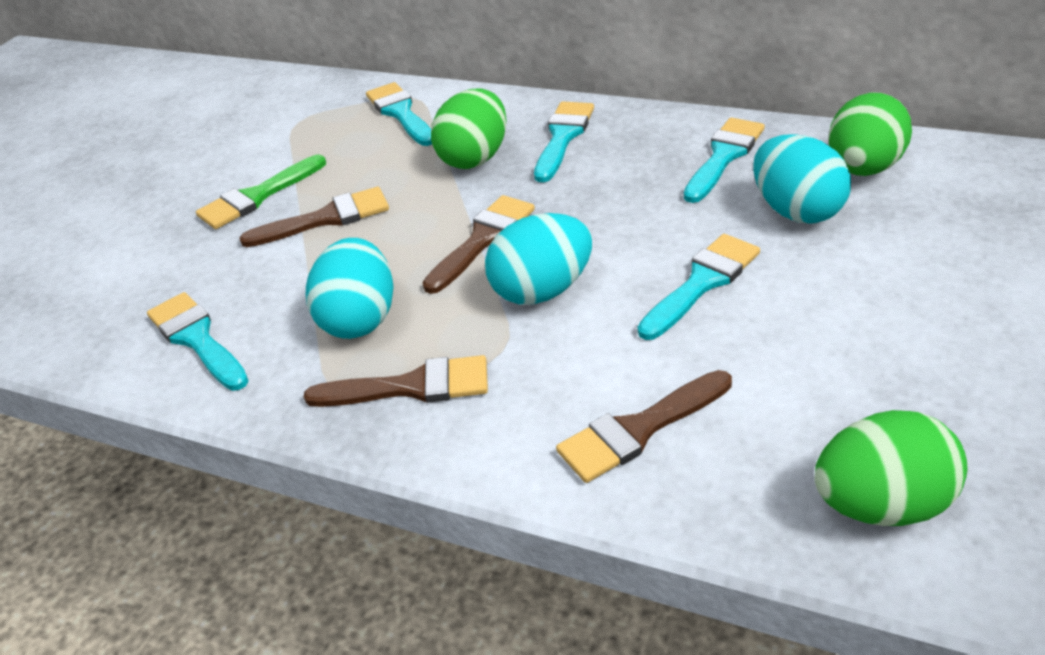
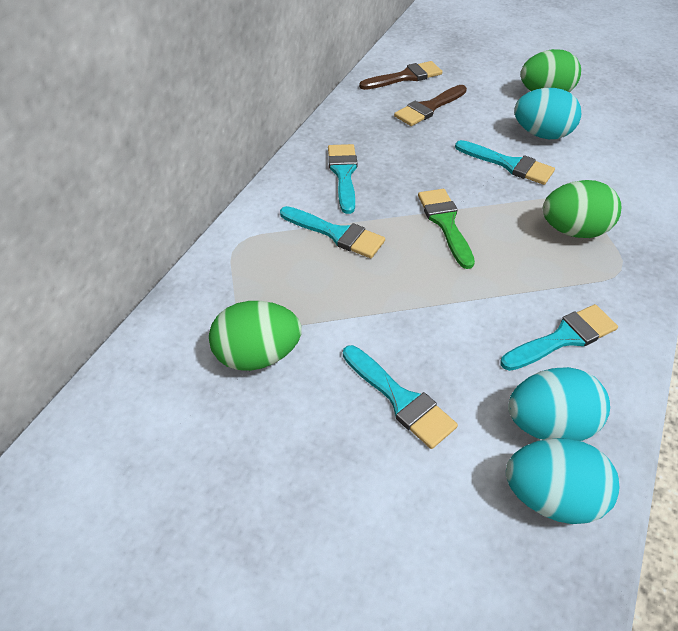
brown brush: [239,187,389,247] [304,355,488,407] [422,195,535,294] [556,370,732,483] = 4 -> [359,61,442,90] [394,85,467,126] = 2

